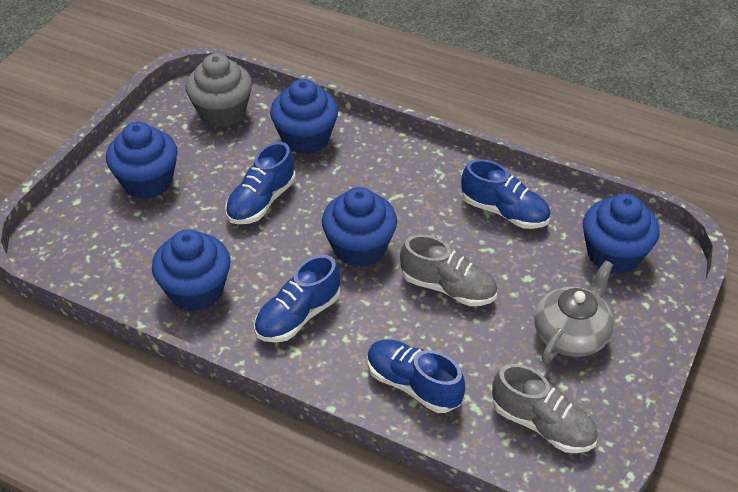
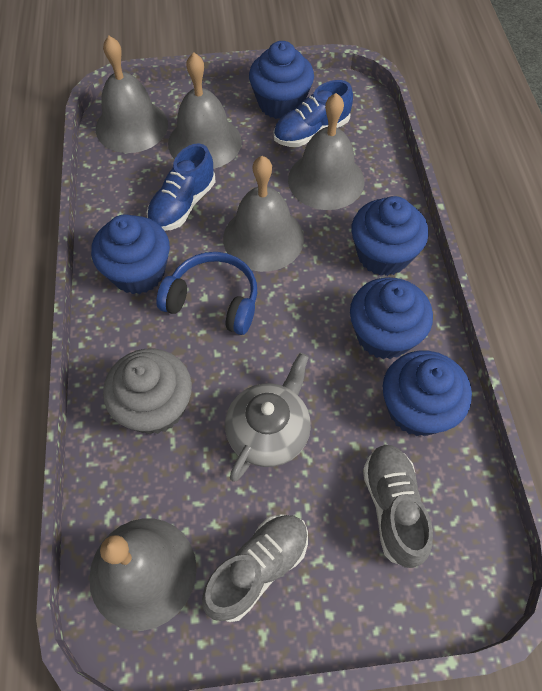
blue headphones: none = 0 -> [156,252,257,335] = 1
blue shoe: [225,142,296,224] [254,255,340,343] [367,340,465,413] [461,159,550,229] = 4 -> [147,143,215,231] [273,80,353,147] = 2
grey bell: none = 0 -> [89,518,197,631] [96,36,168,153] [168,52,242,169] [223,156,304,272] [288,93,364,210] = 5

